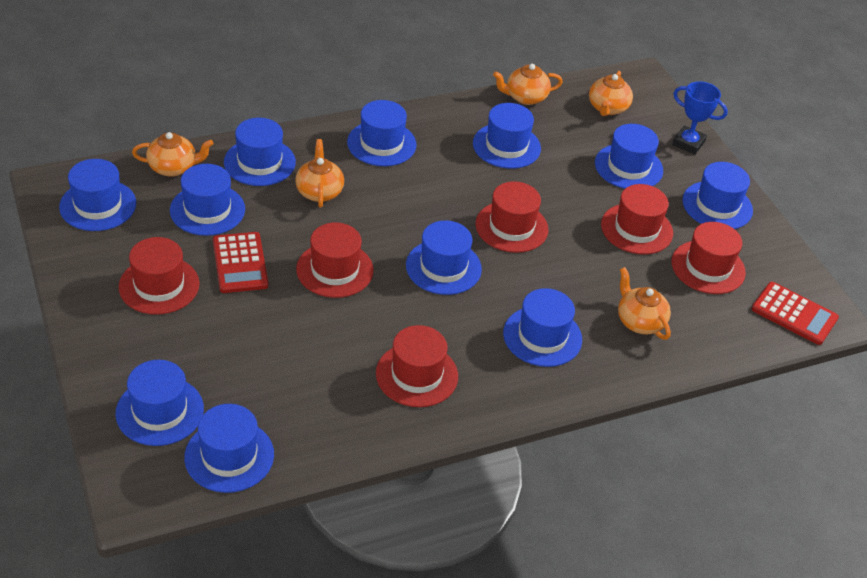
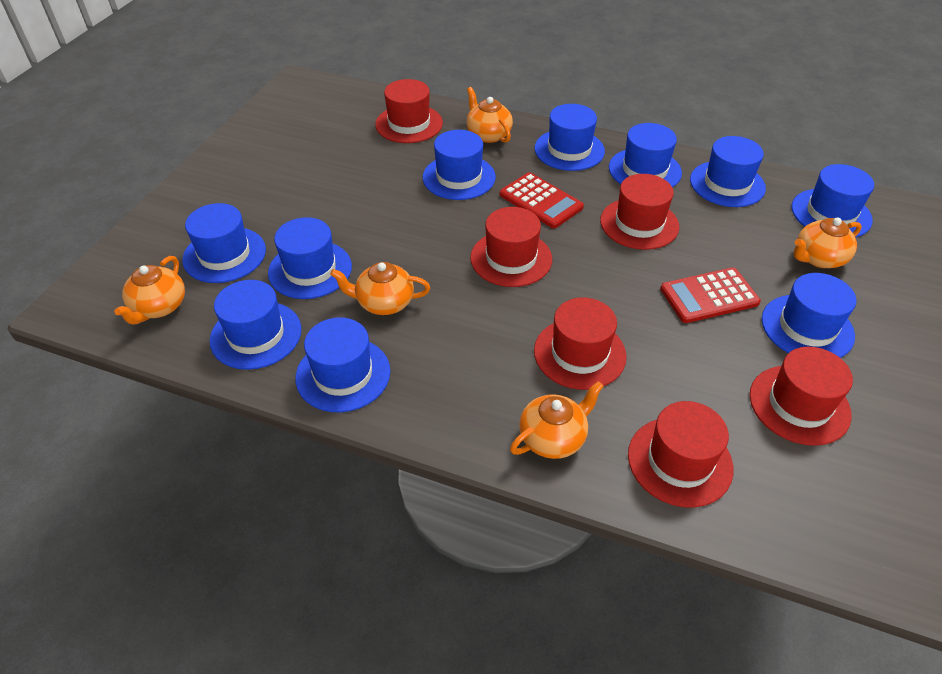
blue hat: [59,159,136,231] [116,360,204,446] [170,164,245,236] [184,404,274,493] [224,118,296,186] [347,100,417,166] [406,220,482,295] [473,103,541,169] [503,288,582,367] [595,124,663,189] [682,162,753,229] = 11 -> [182,203,266,283] [210,280,301,370] [268,217,352,299] [295,317,390,412] [423,130,496,200] [534,104,605,171] [609,123,682,187] [690,136,766,207] [762,273,856,358] [791,164,874,238] = 10
blue trophy: [672,81,728,154] = 1 -> none = 0

